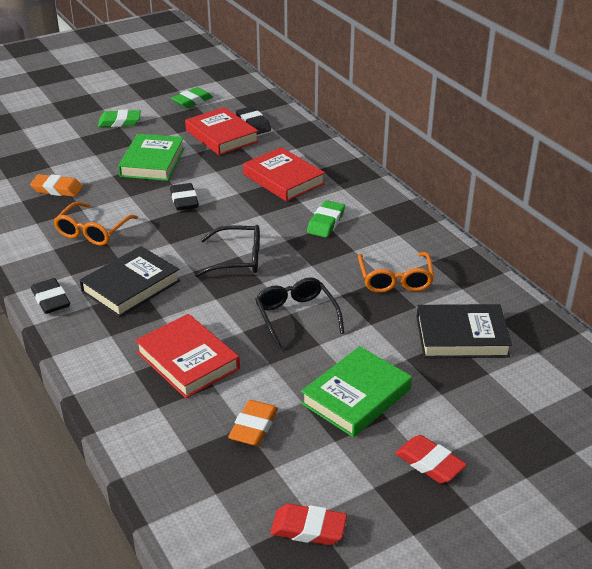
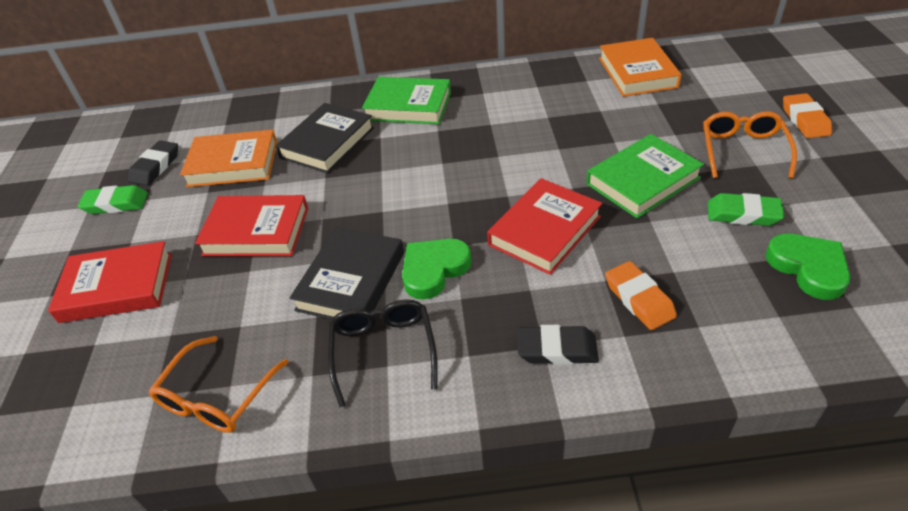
black eraser: [31,278,70,314] [170,183,199,211] [236,107,271,135] = 3 -> [128,140,178,186] [517,325,599,365] = 2
black glasses: [195,225,260,277] [255,277,344,350] = 2 -> [328,299,438,407] = 1
green eraser: [98,110,141,127] [171,87,213,108] [307,200,345,238] = 3 -> [78,185,148,214] [708,193,784,226] = 2
green heart: none = 0 -> [402,239,472,300] [765,234,851,300] = 2
orange book: none = 0 -> [180,129,277,187] [599,38,682,97] = 2
red eraser: [270,504,347,545] [395,435,467,484] = 2 -> none = 0

